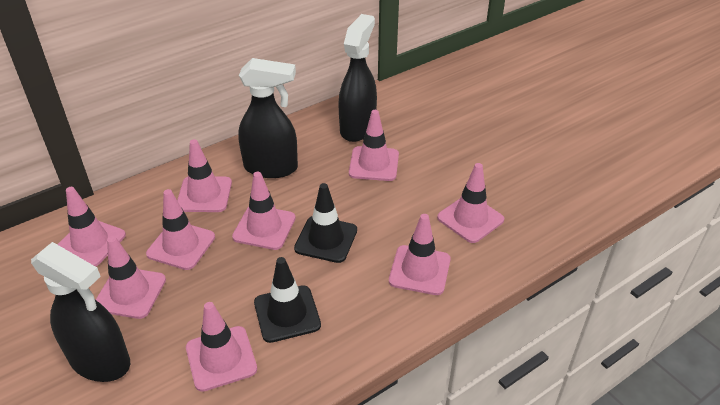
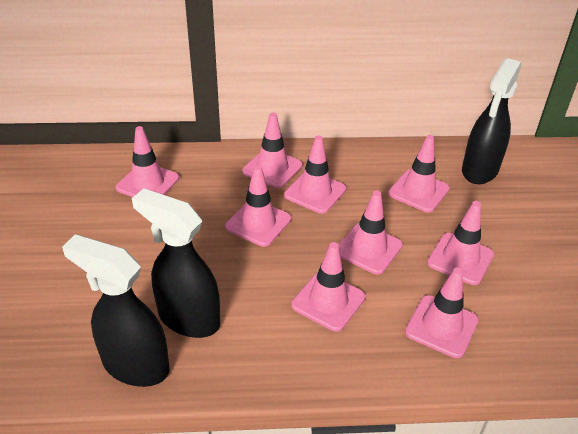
black traffic cone: [254,257,321,343] [294,183,357,263] = 2 -> none = 0

